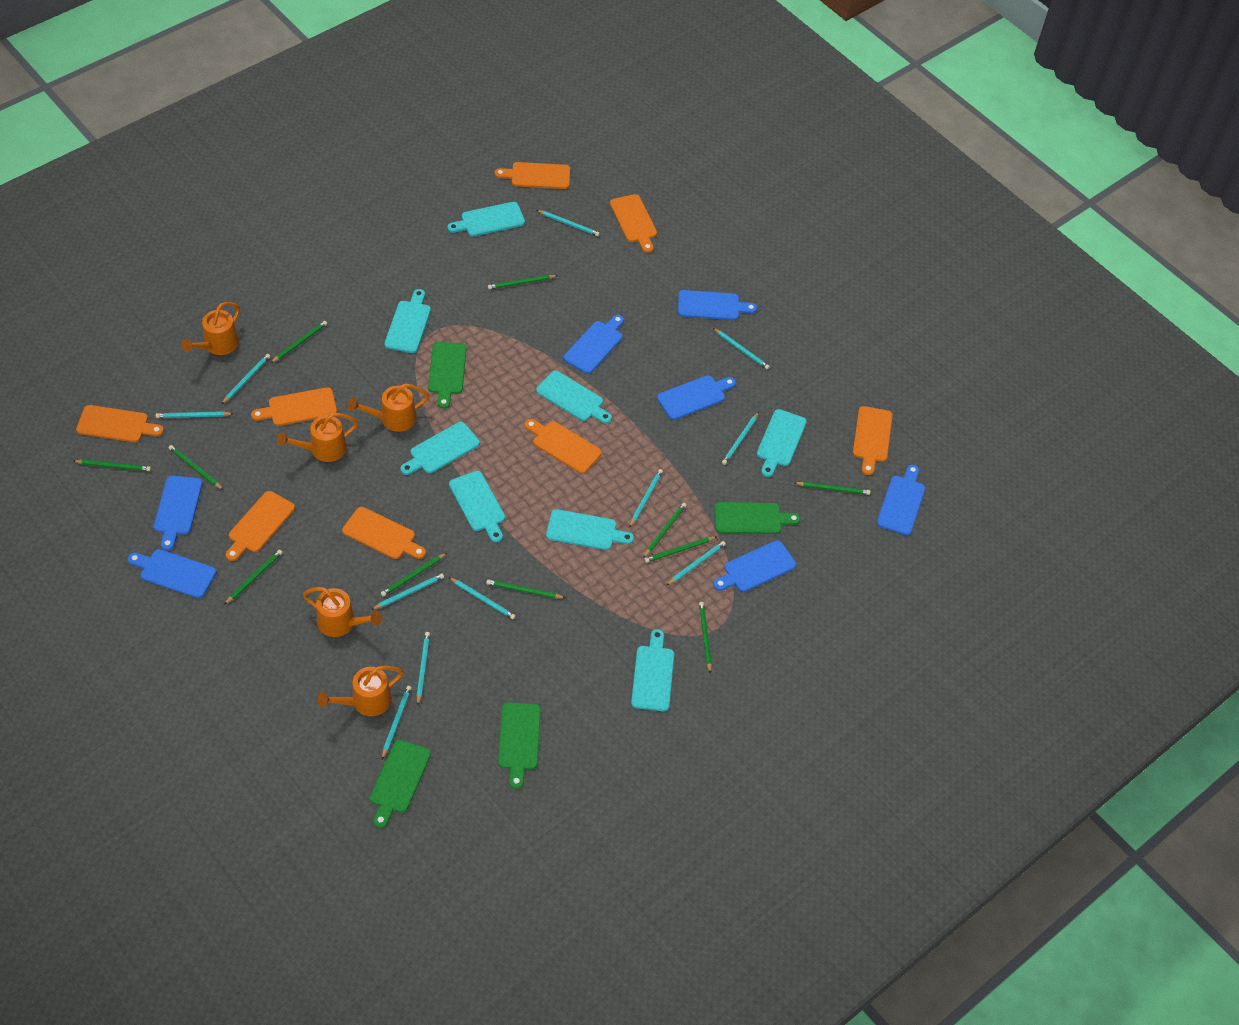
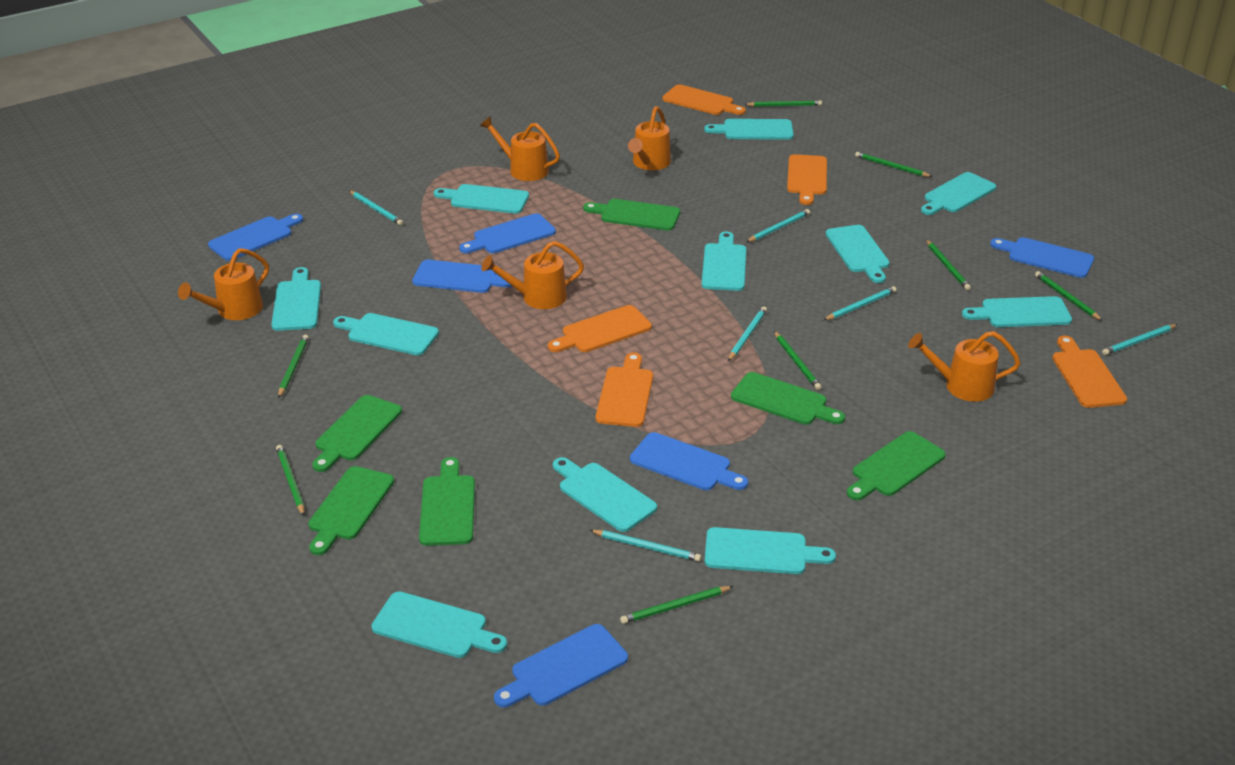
blue cutting board: [128,549,216,598] [154,476,203,551] [564,315,624,374] [657,375,736,420] [678,290,757,320] [713,540,796,592] [877,465,925,535] = 7 -> [208,214,303,261] [412,260,513,293] [459,213,556,253] [494,624,628,708] [630,432,748,490] [990,237,1094,278] = 6
green cutting board: [370,740,431,828] [428,342,467,409] [498,702,541,789] [714,502,800,534] = 4 -> [308,466,394,555] [312,395,402,472] [419,457,475,546] [583,199,680,231] [731,372,845,425] [847,431,946,500] = 6
green pencil: [74,459,151,471] [169,445,224,490] [224,550,282,605] [271,321,327,363] [381,553,447,596] [486,579,565,598] [488,275,558,289] [643,503,687,558] [645,537,716,563] [699,602,712,674] [795,482,870,495] = 11 -> [276,445,305,516] [278,335,309,398] [620,586,733,624] [744,100,822,107] [774,331,821,390] [855,152,933,177] [926,240,971,290] [1035,271,1103,321] = 8
orange cutting board: [76,405,164,442] [226,491,295,561] [251,387,337,426] [342,507,426,559] [495,162,570,189] [525,419,602,474] [610,194,657,253] [853,406,893,475] = 8 -> [548,305,652,352] [596,353,653,427] [662,85,746,115] [787,154,827,205] [1052,336,1127,408] = 5
turquoise cutting board: [384,289,431,353] [401,422,480,475] [447,202,525,236] [449,471,505,543] [536,371,612,424] [546,509,634,550] [631,629,674,711] [757,409,807,477] = 8 -> [271,267,321,331] [333,313,439,355] [371,591,507,658] [434,184,529,214] [553,457,657,532] [702,231,746,291] [704,119,794,140] [705,527,836,574] [826,225,890,283] [921,172,996,215] [962,296,1072,327] = 11
turquoise pencil: [156,411,234,418] [222,354,270,404] [371,574,444,610] [382,686,412,759] [417,632,430,705] [449,577,516,619] [537,210,600,236] [629,469,663,528] [667,541,726,585] [713,328,770,370] [722,412,759,465] = 11 -> [349,190,403,225] [590,530,701,562] [728,307,767,361] [746,209,810,242] [824,286,897,320] [1102,324,1178,355] = 6

